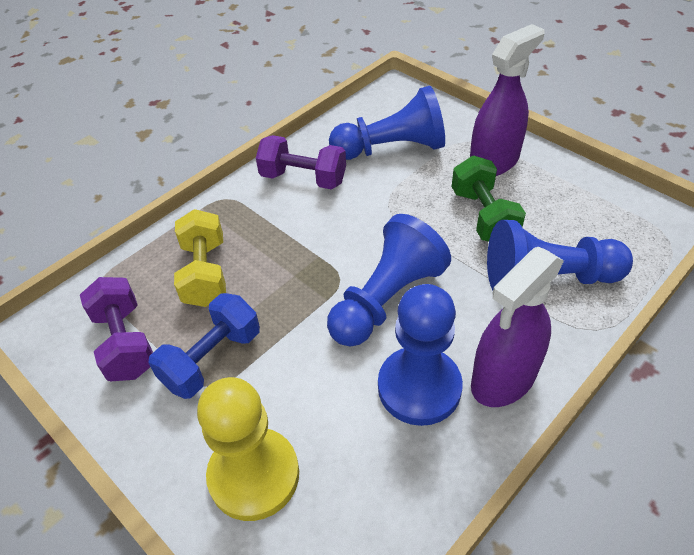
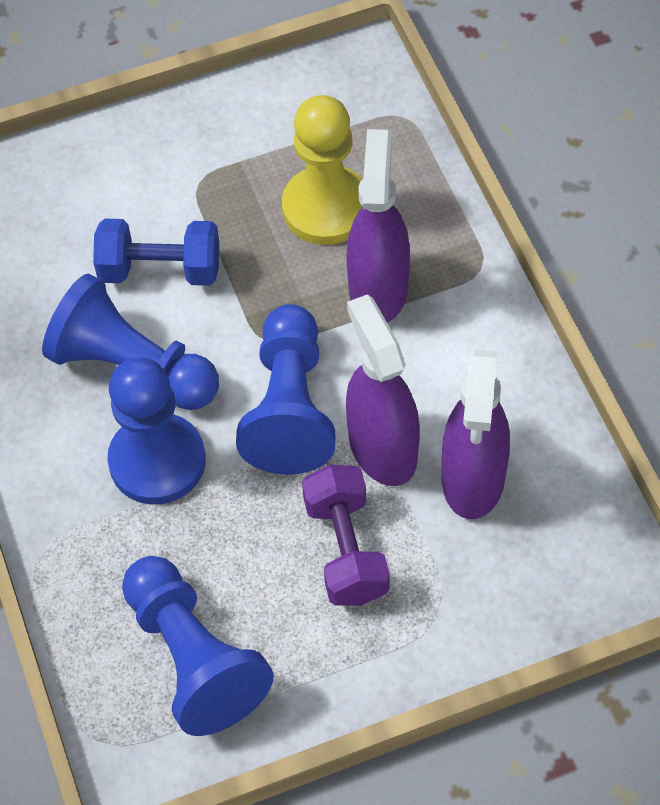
green dumbbell: [452,156,526,242] = 1 -> none = 0
purple dumbbell: [80,277,153,381] [256,135,346,189] = 2 -> [302,465,390,606] = 1
purple spray bottle: [470,24,545,176] [471,247,564,407] = 2 -> [346,294,420,486] [347,129,410,323] [442,349,510,519] = 3
yellow dumbbell: [174,209,226,307] = 1 -> none = 0

